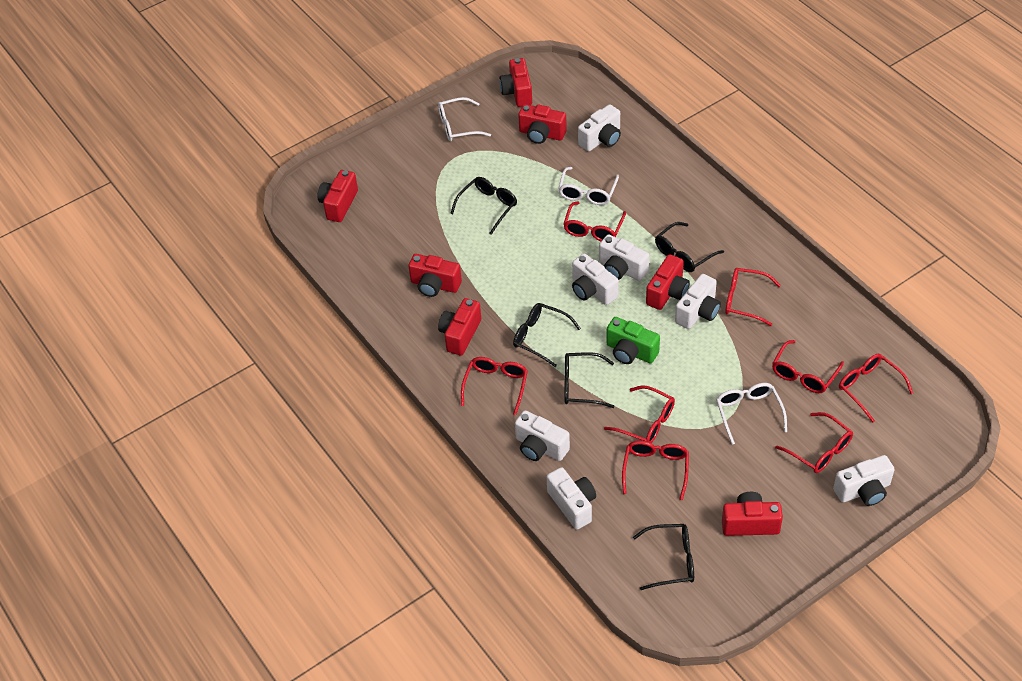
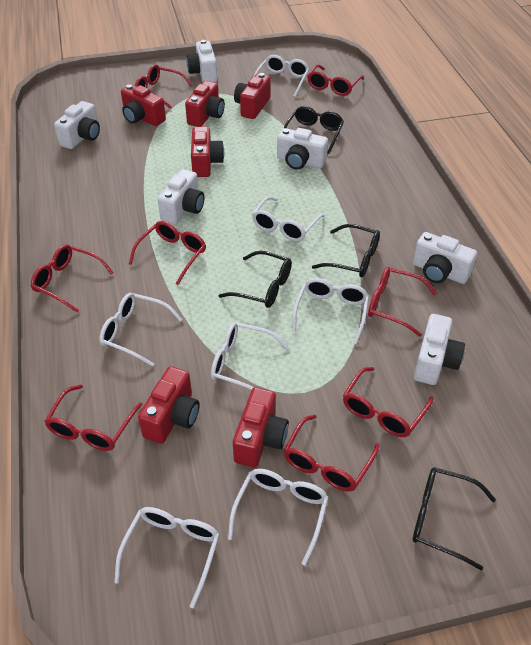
black glasses: [450,177,517,235] [513,303,581,367] [564,352,614,408] [633,524,694,590] [655,222,724,272] = 5 -> [218,251,292,308] [284,106,344,154] [312,224,380,277] [412,467,496,570] = 4
green camera: [606,317,660,364] = 1 -> none = 0
red camera: [317,170,358,222] [409,254,462,297] [438,298,481,356] [499,58,532,107] [518,104,567,144] [646,254,690,310] [722,492,783,536] = 7 -> [121,84,166,126] [138,366,200,444] [185,81,225,127] [191,127,224,177] [233,387,289,467] [234,73,271,119] = 6
white camera: [515,411,570,461] [547,467,596,530] [572,253,619,305] [578,104,621,152] [599,234,649,281] [675,274,721,329] [833,455,895,506] = 7 -> [54,101,100,149] [158,169,204,225] [186,40,217,82] [277,128,328,170] [413,232,477,284] [414,314,465,385] = 6
white glasses: [438,97,491,141] [558,167,619,205] [716,383,787,445] = 3 -> [99,293,183,367] [114,507,220,608] [211,322,289,390] [228,469,329,565] [252,196,325,241] [254,55,310,97] [292,278,369,344] = 7

